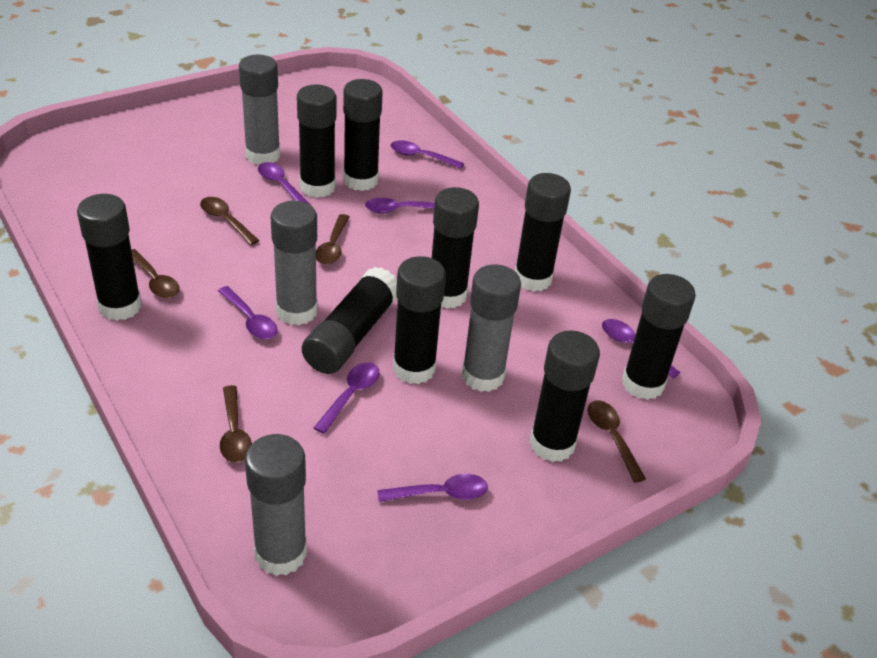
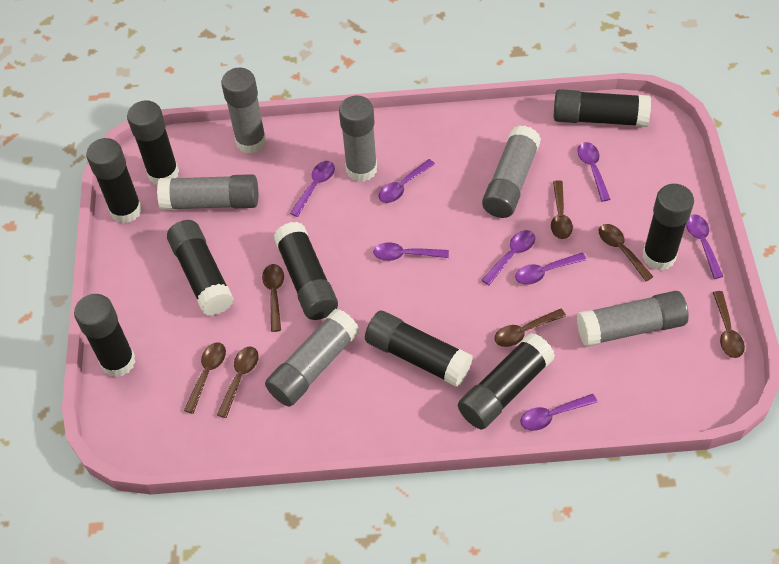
brown spoon: [131,249,180,298] [200,197,259,245] [220,385,252,462] [316,214,349,265] [588,400,646,483] = 5 -> [184,342,226,414] [217,347,259,418] [262,264,284,332] [495,309,566,347] [551,180,573,239] [599,224,653,282] [713,291,745,358] = 7
grey glue stick: [239,55,280,165] [245,434,307,576] [271,201,318,325] [462,264,521,392] = 4 -> [157,174,258,210] [221,68,266,154] [265,309,360,407] [339,96,377,182] [482,125,541,218] [577,291,689,347] = 6
purple spoon: [218,286,277,339] [258,162,310,205] [314,362,380,434] [365,198,435,213] [377,474,488,502] [390,140,464,169] [602,319,680,378] = 7 -> [290,161,335,217] [373,242,449,261] [379,159,435,203] [482,230,535,285] [515,253,587,285] [520,394,598,431] [577,142,611,202] [686,214,723,279] = 8

